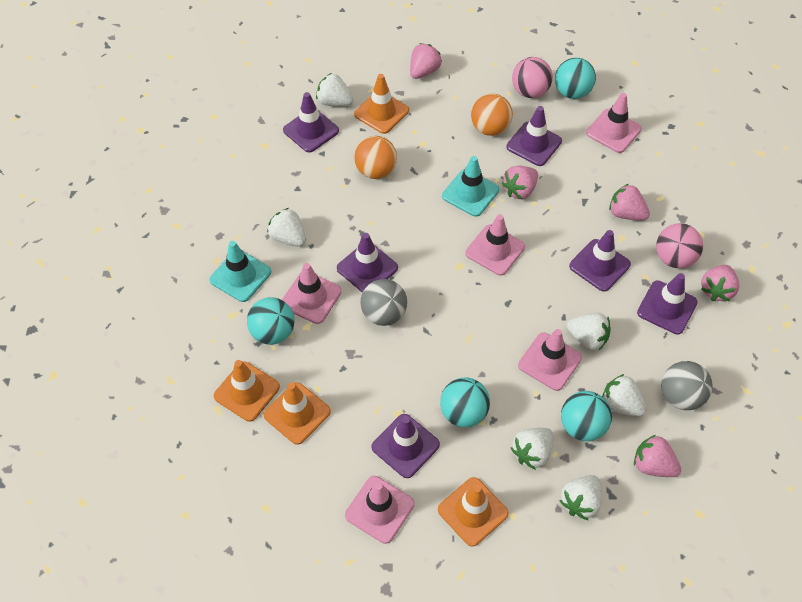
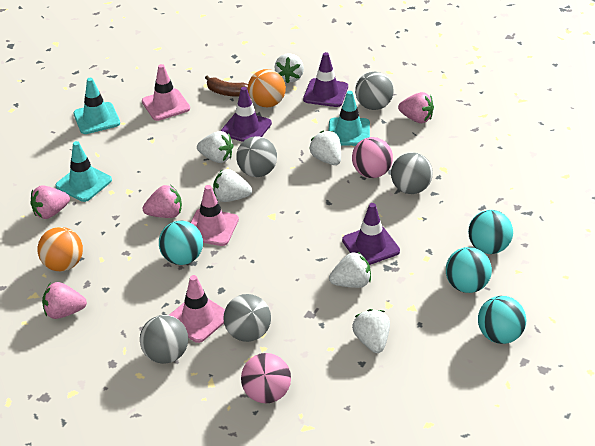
brown banana: none = 0 -> [205,75,248,97] = 1
grey ball: [361,279,407,326] [661,361,713,410] = 2 -> [140,315,188,364] [223,294,271,342] [236,136,277,177] [355,72,394,110] [391,152,433,194] = 5
orange traffic cone: [214,360,280,422] [263,382,331,445] [354,74,409,134] [438,477,509,546] = 4 -> none = 0
pink strawberry: [410,43,442,79] [501,166,538,199] [609,184,650,221] [634,435,681,477] [701,265,739,301] = 5 -> [30,185,70,219] [42,282,87,319] [143,185,182,218] [398,92,434,123] = 4
pink traffic cone: [282,263,342,324] [345,476,414,544] [465,214,525,276] [518,329,582,391] [586,93,642,153] = 5 -> [142,64,190,121] [169,275,225,343] [190,185,239,246] = 3
purple traffic cone: [283,92,339,153] [337,233,398,293] [371,414,440,478] [506,106,562,166] [569,230,631,292] [637,273,698,334] = 6 -> [221,87,272,142] [303,52,348,107] [342,203,400,265] = 3
turquoise traffic cone: [209,241,271,302] [442,156,499,217] = 2 -> [55,141,112,202] [73,78,120,134] [328,91,370,146] = 3

